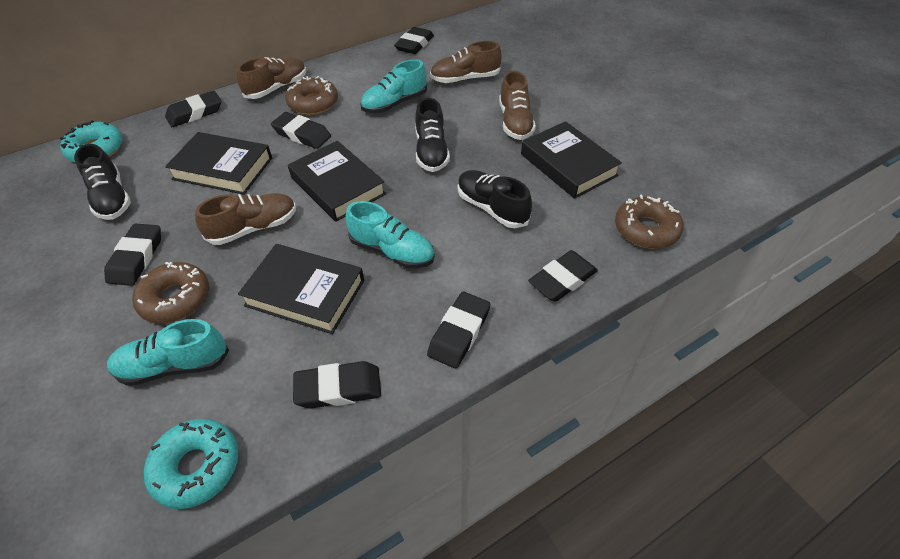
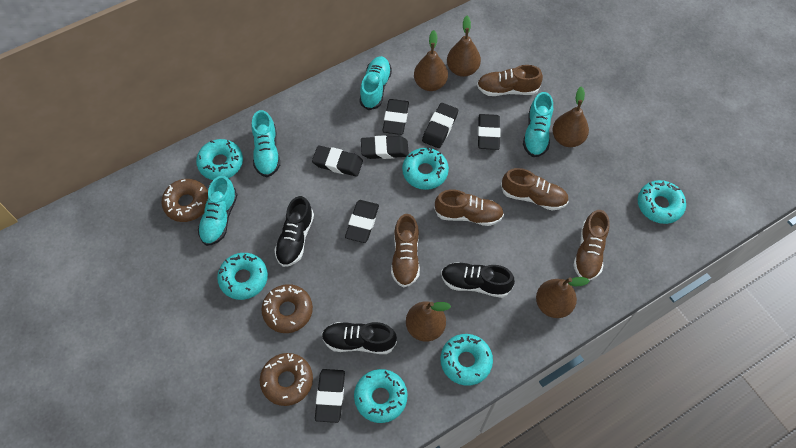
black book: [165,132,272,195] [238,244,364,334] [288,141,386,222] [521,121,622,199] = 4 -> none = 0
brown pear: none = 0 -> [406,301,451,342] [414,30,448,91] [447,16,481,77] [536,277,590,318] [552,86,589,147] = 5
brown shoe: [195,193,296,245] [237,57,306,99] [430,41,502,83] [499,71,536,140] = 4 -> [391,214,420,287] [434,189,504,226] [477,65,543,96] [501,168,569,210] [573,210,610,280] = 5
turquoise donut: [60,120,123,162] [144,419,239,509] = 2 -> [196,139,243,180] [217,253,268,300] [354,369,407,423] [402,147,449,190] [440,334,493,386] [638,180,686,224] = 6
turquoise shoe: [107,319,229,386] [346,201,435,268] [360,59,427,113] = 3 -> [198,176,238,246] [251,110,280,177] [360,56,392,110] [523,92,553,157] = 4

